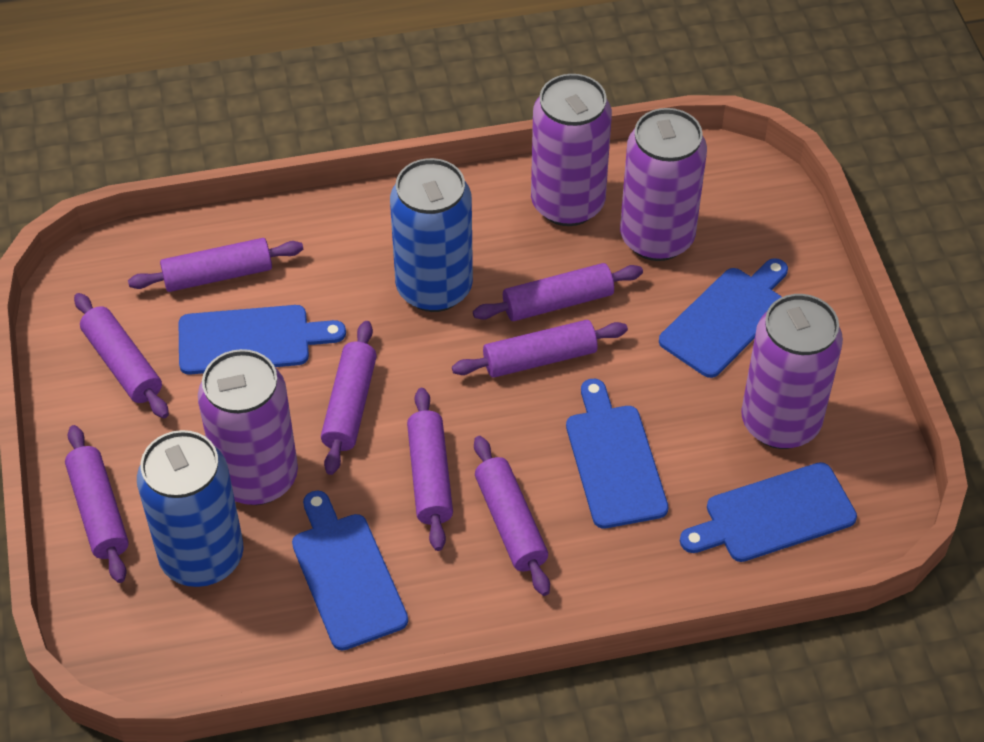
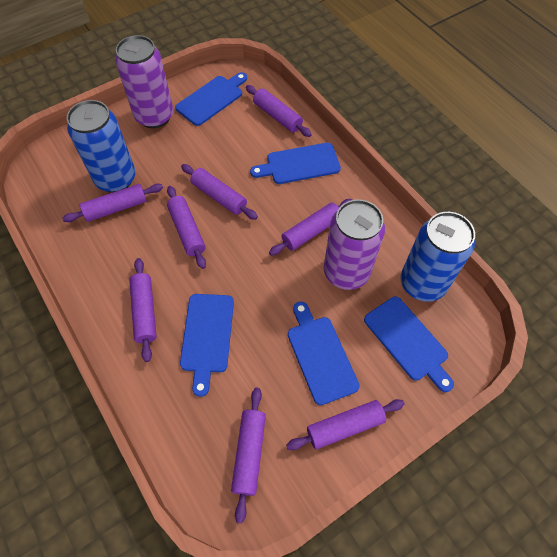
purple can: [198,349,298,505] [531,74,612,226] [620,108,707,261] [741,294,843,449] = 4 -> [115,35,173,128] [324,199,385,290] = 2

